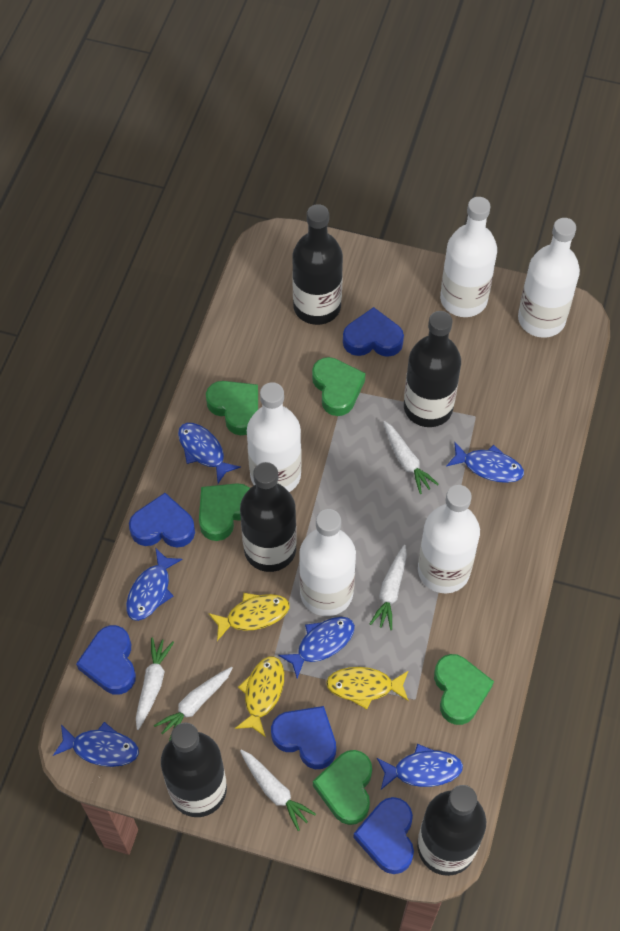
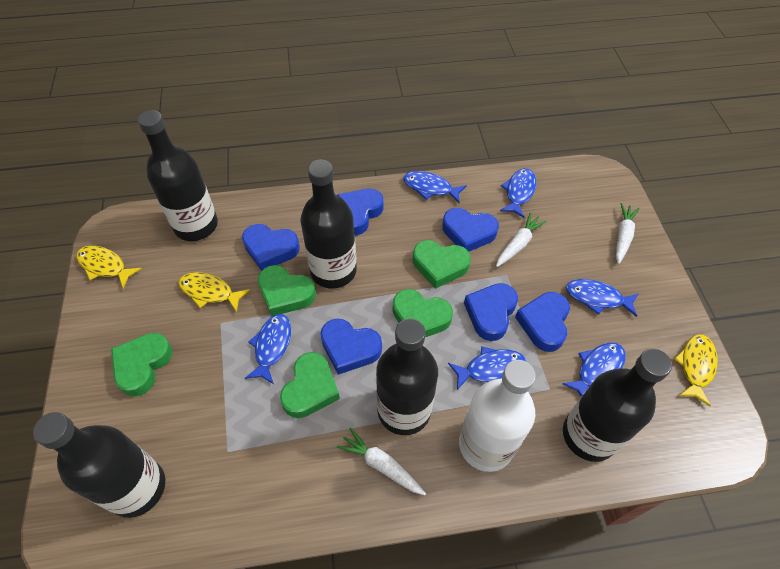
blue heart: [76,625,136,695] [129,493,195,548] [271,706,336,769] [343,307,404,357] [353,797,414,874] = 5 -> [242,224,300,271] [320,319,382,375] [337,189,383,235] [442,208,499,252] [464,283,518,341] [515,292,570,352] = 6
white bottle: [247,382,302,492] [299,509,356,616] [418,485,480,593] [440,197,497,317] [518,218,580,338] = 5 -> [459,360,536,472] = 1
white carrot: [136,637,174,730] [154,667,233,741] [240,750,316,831] [370,545,407,630] [383,421,439,494] = 5 -> [337,428,426,495] [496,212,547,267] [616,203,640,264] = 3

